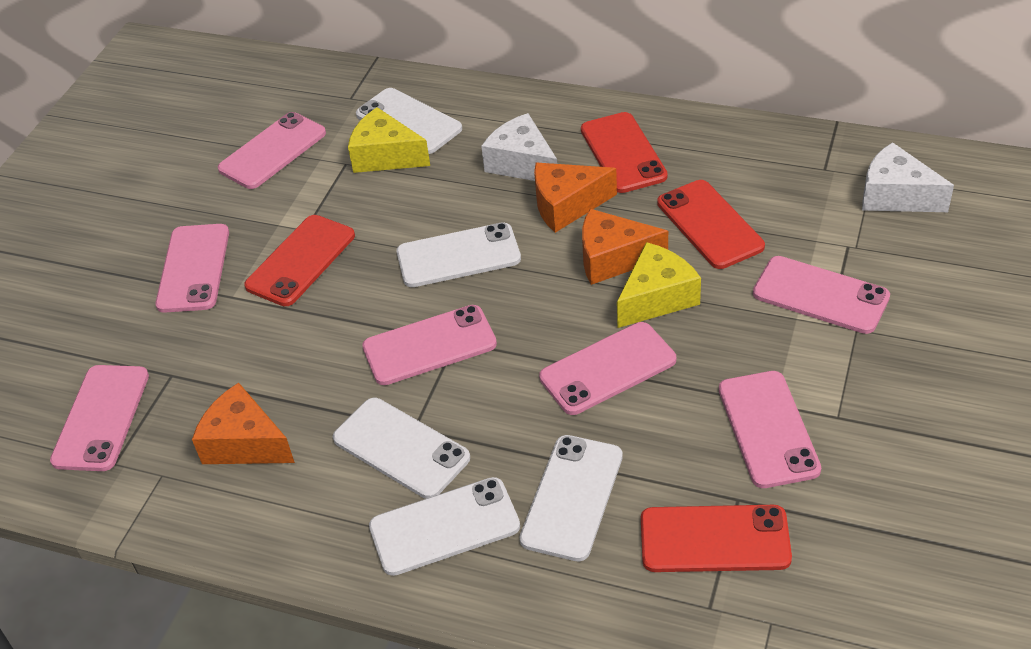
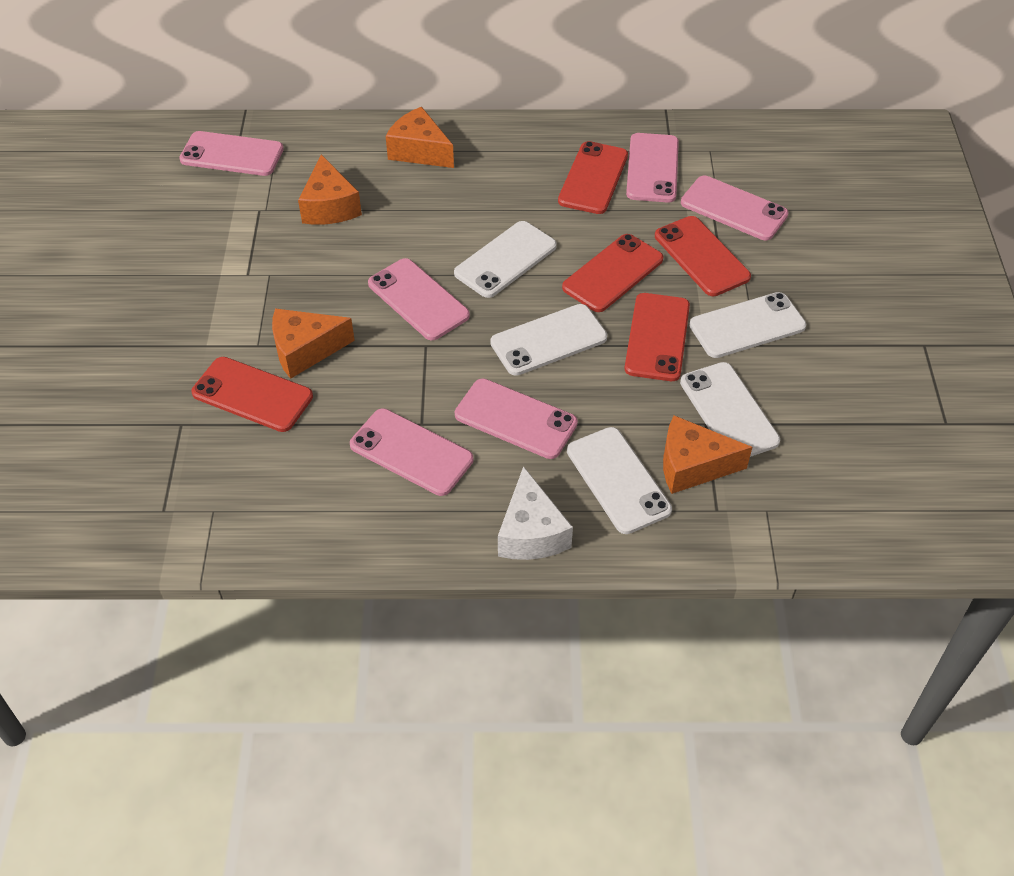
orange cheese: [192,383,295,464] [534,163,617,233] [582,209,668,285] = 3 -> [272,308,355,379] [298,155,362,225] [386,107,454,168] [663,415,752,494] = 4
pink phone: [50,365,149,471] [155,224,229,313] [218,112,326,189] [362,305,497,385] [539,322,676,415] [719,371,821,488] [753,256,890,334] = 7 -> [179,131,284,176] [350,408,473,496] [368,258,470,340] [455,378,578,459] [626,133,679,203] [681,176,789,240] = 6
red phone: [244,215,355,306] [581,112,668,193] [641,505,792,572] [657,180,765,269] = 4 -> [192,357,313,432] [558,141,628,214] [562,234,663,312] [624,293,690,381] [655,216,751,296] = 5
white cheese: [481,113,557,181] [862,142,954,212] = 2 -> [498,466,573,560] = 1
yellow cheese: [348,107,430,173] [617,242,701,328] = 2 -> none = 0

